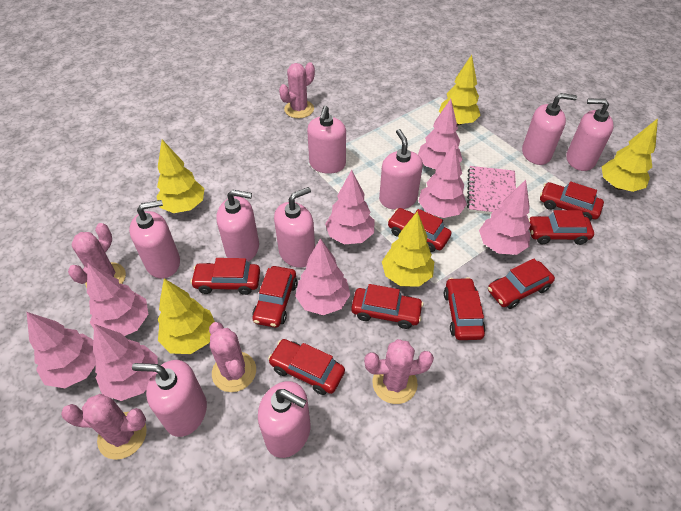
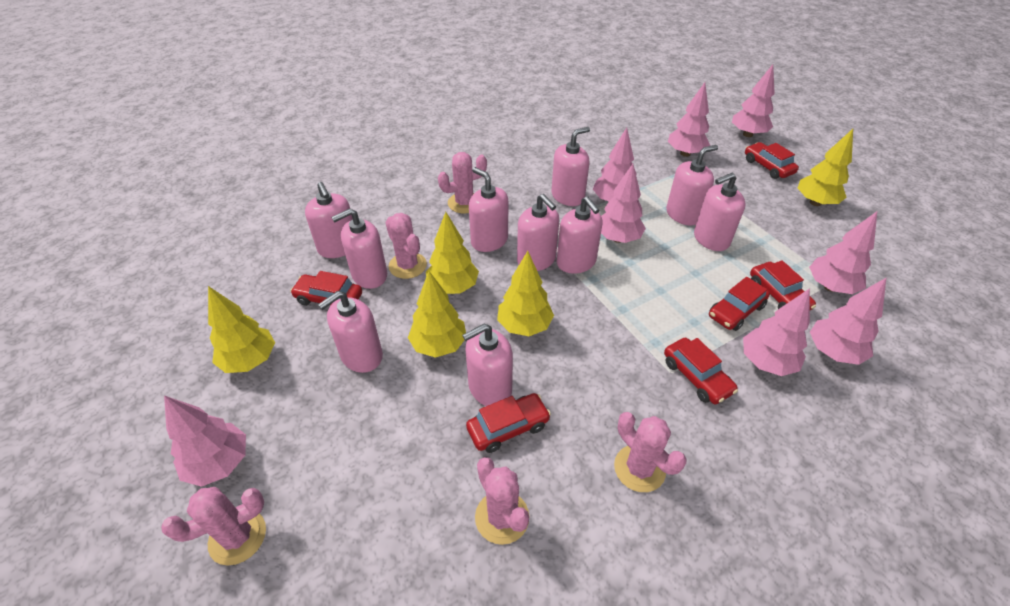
pink notebook: [467,166,516,214] = 1 -> none = 0
pink soap dispenser: [129,200,180,278] [132,360,207,437] [216,190,259,262] [258,381,310,458] [274,187,315,268] [307,106,346,174] [379,129,423,210] [522,93,577,165] [566,99,614,171] = 9 -> [305,182,353,258] [318,291,383,373] [331,208,387,289] [462,324,513,406] [469,167,508,252] [517,194,559,271] [551,127,590,206] [556,196,603,274] [666,145,718,226] [694,173,745,251] = 10
red car: [190,258,260,295] [252,266,297,328] [268,339,345,395] [351,284,424,329] [388,208,451,252] [444,277,485,340] [488,259,555,309] [529,210,594,245] [540,181,604,220] = 9 -> [290,271,362,306] [466,393,551,453] [664,338,738,404] [709,277,770,331] [745,142,799,179] [750,260,816,310] = 6

